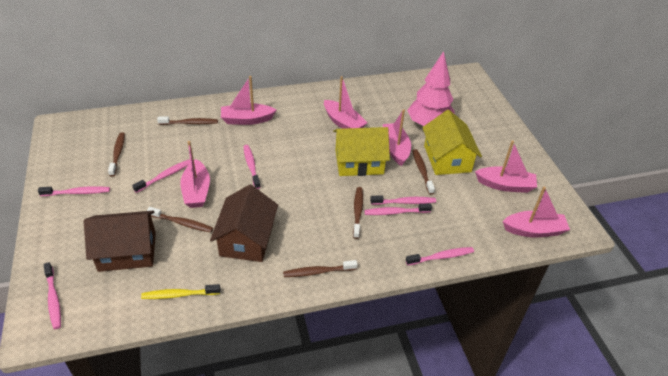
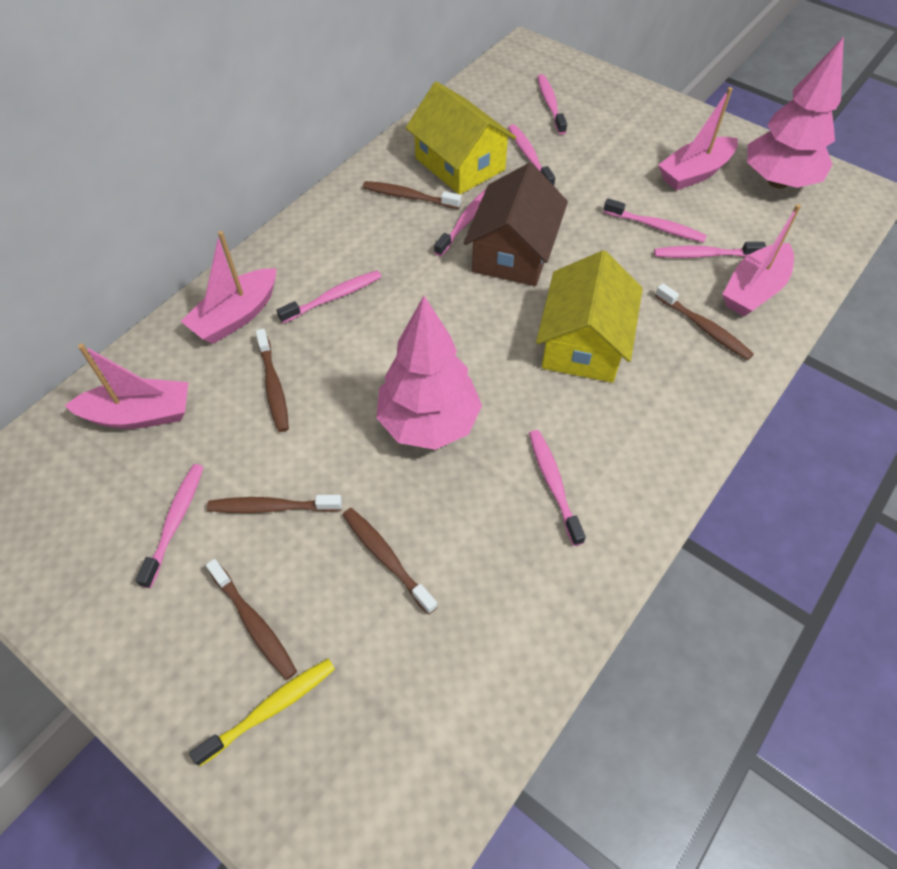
brown house: [84,211,156,272] [210,185,278,262] = 2 -> [464,163,568,286] = 1
pink boat: [180,141,210,208] [221,76,276,125] [324,76,367,129] [383,109,411,166] [475,140,537,193] [503,187,570,238] = 6 -> [65,344,188,429] [181,231,276,344] [658,87,738,191] [722,204,801,316] = 4
pink toothbrush: [38,186,110,196] [43,262,61,329] [132,159,190,193] [243,145,261,189] [364,203,432,215] [370,195,436,205] [406,247,474,266] = 7 -> [135,464,203,588] [277,271,381,323] [434,189,486,256] [508,124,555,186] [529,430,586,546] [537,74,567,135] [603,198,707,242] [654,242,766,258] = 8
pink tree: [407,51,455,126] = 1 -> [376,296,482,450] [747,37,844,189] = 2

